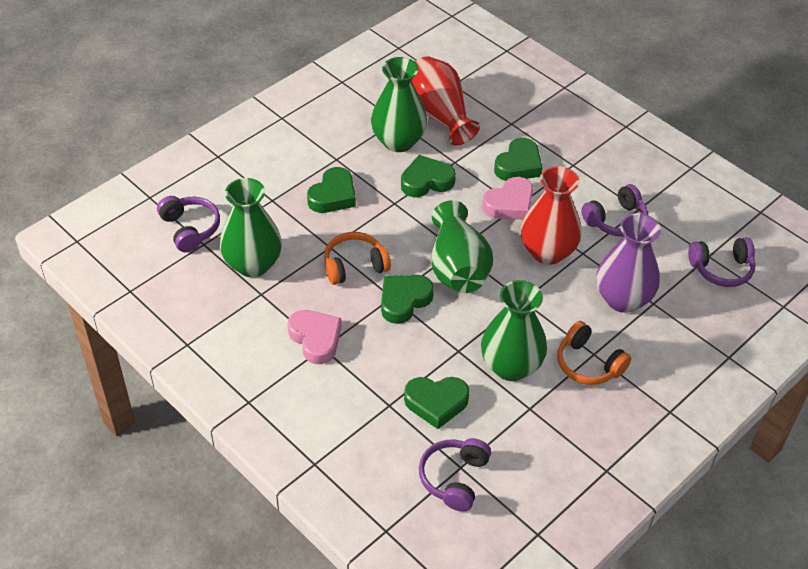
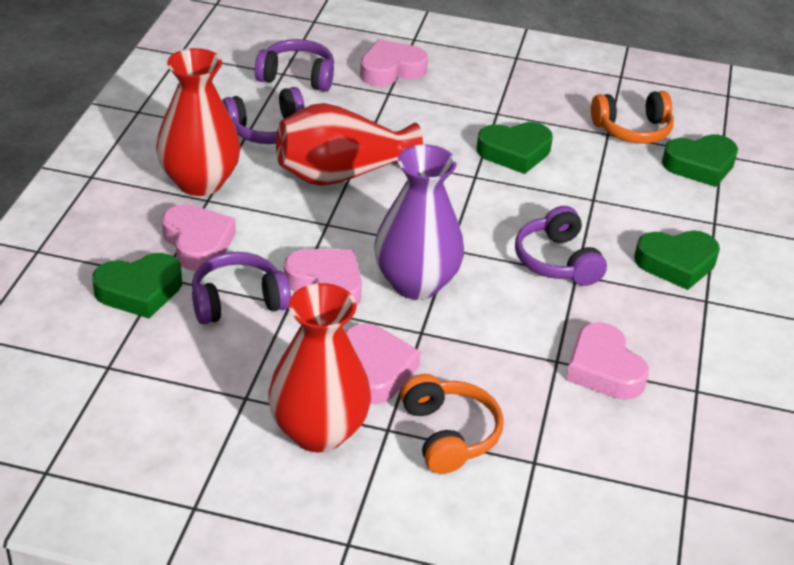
green heart: [307,167,356,213] [381,275,434,324] [401,155,456,197] [404,377,470,429] [494,138,543,181] = 5 -> [92,253,182,318] [477,122,553,174] [634,230,720,290] [662,134,738,187] = 4
green vase: [220,178,282,277] [371,57,427,152] [432,200,493,293] [481,280,547,381] = 4 -> none = 0
pink heart: [288,310,342,364] [482,177,533,220] = 2 -> [162,204,236,271] [284,249,362,307] [346,324,421,404] [360,39,428,86] [566,322,649,400] = 5
red vase: [411,56,480,145] [521,166,582,265] = 2 -> [156,48,241,196] [268,283,371,452] [276,103,423,186] = 3

